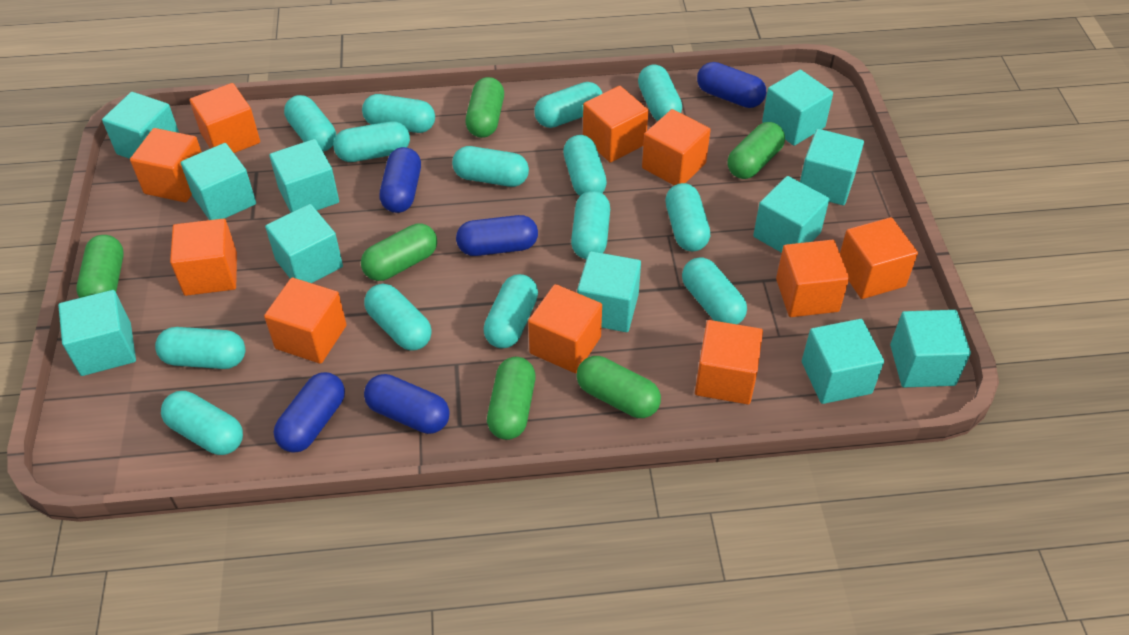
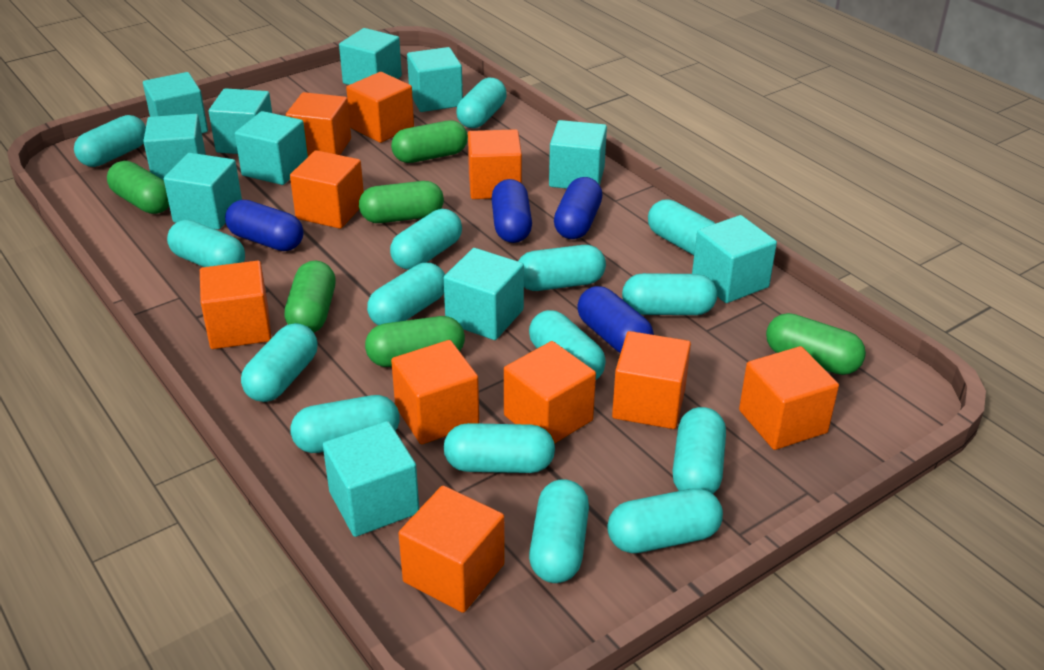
blue capsule: [273,372,345,453] [364,374,450,434] [379,147,421,213] [456,215,538,256] [697,62,766,108] = 5 -> [225,200,304,251] [491,179,532,243] [554,177,602,239] [577,286,654,353] = 4
turquoise capsule: [155,327,245,369] [161,391,243,455] [284,95,336,152] [333,121,410,162] [362,94,435,133] [364,284,432,351] [452,146,529,187] [483,274,538,348] [534,82,603,128] [563,135,607,196] [571,191,610,259] [638,64,682,121] [665,183,710,251] [682,257,747,324] = 14 -> [74,115,146,167] [167,220,245,267] [241,323,318,402] [291,395,400,453] [367,263,445,325] [390,209,462,270] [444,423,555,473] [456,78,507,128] [518,245,606,291] [529,310,606,380] [529,480,589,583] [607,488,723,553] [622,273,717,315] [648,199,716,255] [673,407,726,494] = 15

